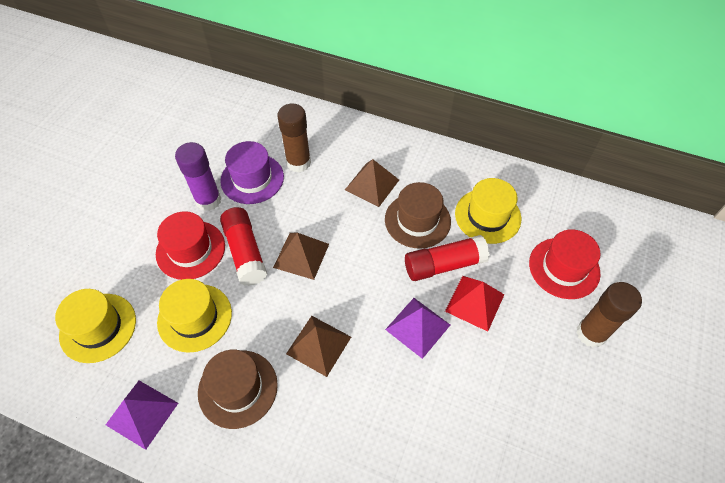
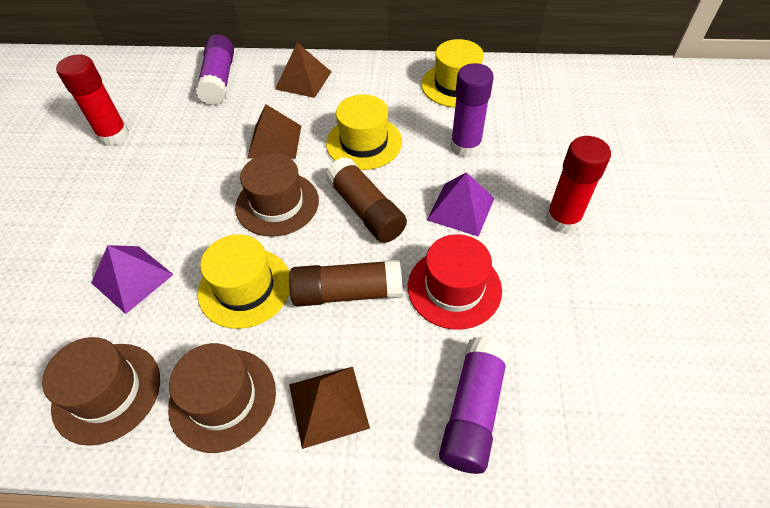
brown hat: [198,350,278,429] [385,182,451,249] = 2 -> [42,337,160,446] [168,343,276,453] [235,153,319,237] = 3
purple glue stick: [175,142,221,211] = 1 -> [196,35,234,105] [439,336,510,474] [450,63,494,158] = 3
purple hat: [220,141,284,204] = 1 -> none = 0
red hat: [156,211,225,280] [529,229,601,299] = 2 -> [408,234,502,330] = 1
red pyramid: [445,276,505,332] = 1 -> none = 0

